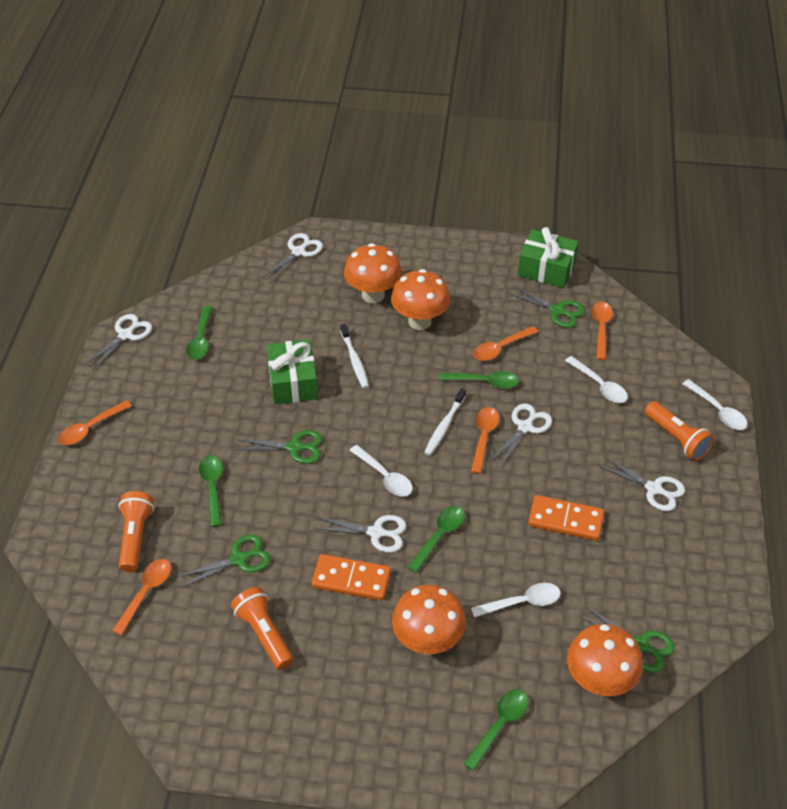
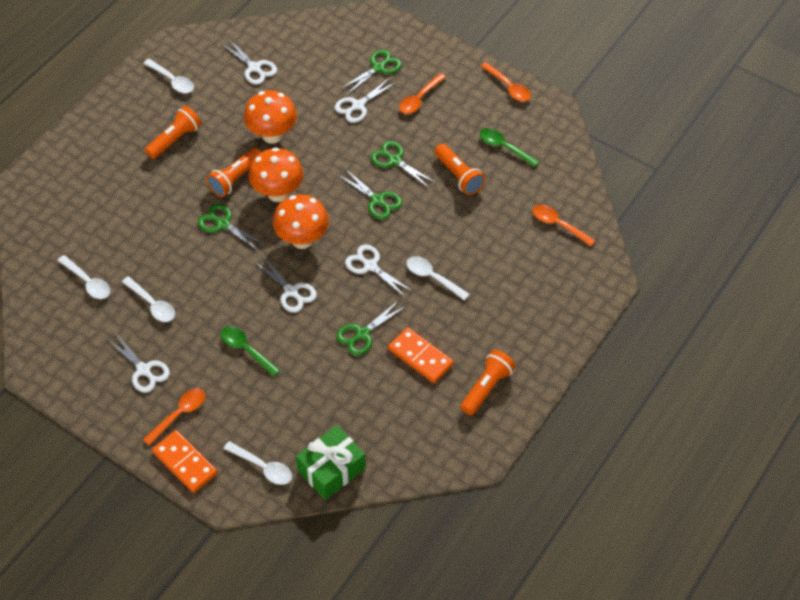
green gift: [267,340,318,404] [518,227,579,288] = 2 -> [296,425,366,500] = 1
green scissors: [176,534,271,588] [234,430,322,464] [508,286,585,328] [578,605,675,673] = 4 -> [198,204,266,251] [336,300,406,355] [338,169,402,219] [340,50,402,95] [371,141,436,189] = 5
green spoon: [186,306,212,360] [199,455,223,527] [407,506,465,573] [440,371,519,389] [464,689,529,771] = 5 -> [221,326,280,377] [479,128,539,167] = 2
orange flashlight: [118,491,154,572] [231,587,293,670] [645,401,714,461] = 3 -> [145,106,202,159] [206,148,261,197] [434,144,485,195] [460,350,516,415] = 4
orange mushroom: [344,243,402,303] [391,269,450,330] [392,585,466,655] [567,624,643,696] = 4 -> [244,90,297,144] [249,147,304,202] [273,195,329,249] = 3
orange spoon: [58,400,132,445] [112,559,171,635] [471,407,500,474] [473,326,538,361] [591,302,613,360] = 5 -> [143,388,206,446] [399,73,446,114] [481,62,531,101] [533,205,596,246] = 4
white spoon: [349,445,413,497] [471,583,561,618] [565,356,628,403] [683,379,747,430] = 4 -> [58,255,110,299] [122,276,175,322] [143,59,194,93] [223,441,292,485] [407,256,469,300] = 5
white toothbrush: [340,324,369,389] [424,388,466,455] = 2 -> none = 0

